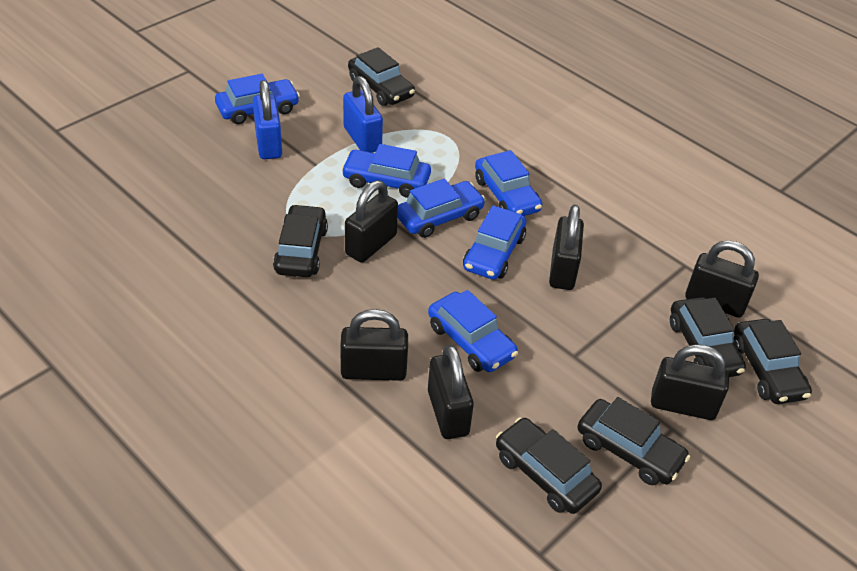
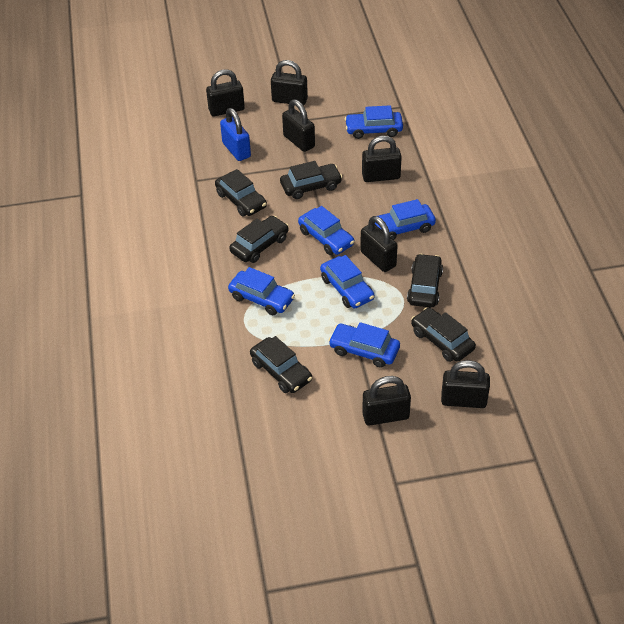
black padlock: [340,309,408,381] [345,181,398,263] [428,345,474,439] [549,205,584,290] [651,344,729,420] [686,240,759,318] = 6 -> [206,69,245,116] [271,60,308,106] [282,99,315,152] [360,216,397,272] [362,136,402,182] [362,376,411,426] [441,360,490,408] = 7
blue padlock: [253,80,282,159] [343,76,383,153] = 2 -> [220,108,251,161] = 1

